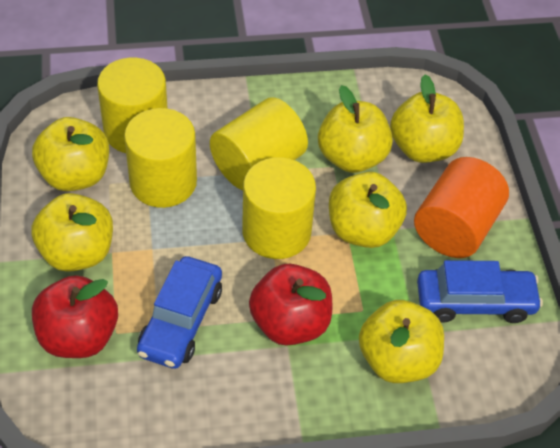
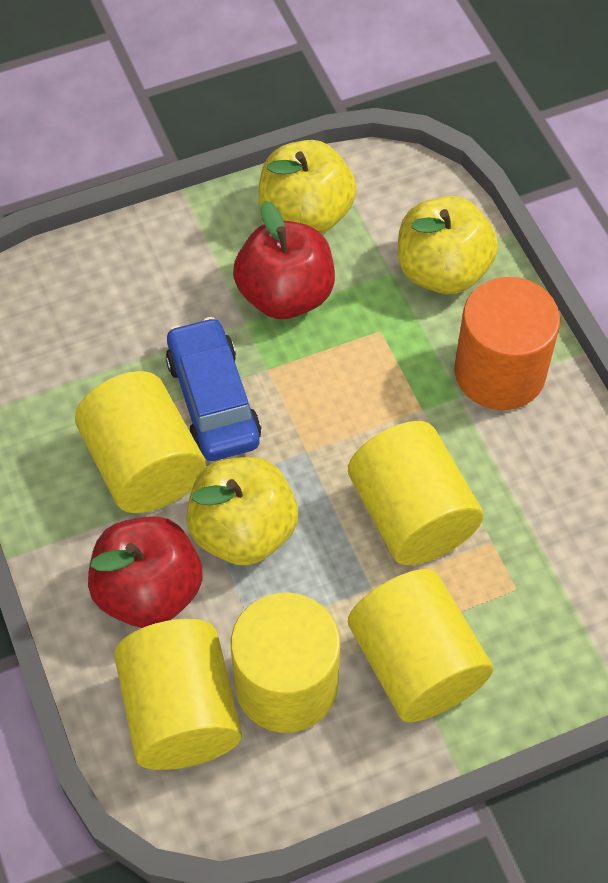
blue car: [137,256,222,369] [417,260,543,323] = 2 -> [166,317,261,461] = 1
yellow apple: [31,193,113,272] [32,117,109,191] [318,85,393,173] [329,172,407,248] [359,300,444,383] [390,74,464,163] = 6 -> [186,457,298,566] [258,140,357,234] [398,196,498,294] = 3
yellow cylinder: [97,58,168,153] [124,108,197,208] [210,97,308,190] [242,157,316,259] = 4 -> [75,371,206,513] [114,619,242,770] [231,593,340,733] [348,421,483,565] [348,569,493,722] = 5

